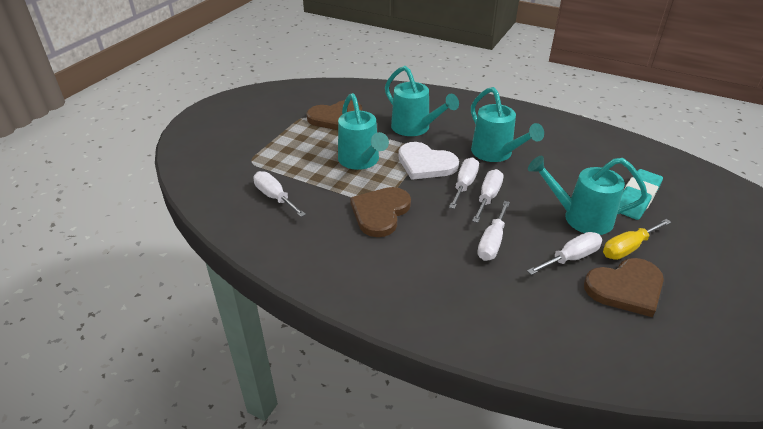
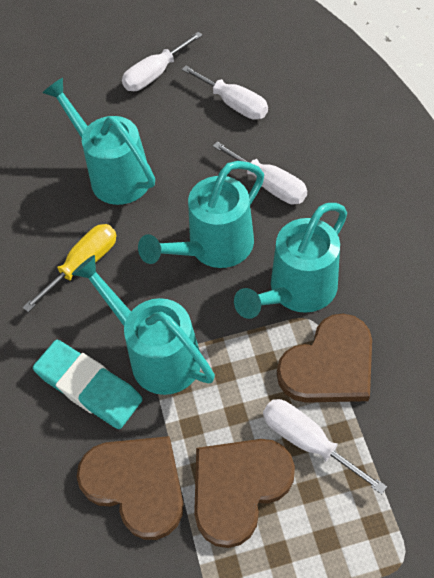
white heart: [398,142,459,180] = 1 -> none = 0
white screwdriver: [253,171,306,217] [449,157,479,209] [472,169,504,223] [477,201,510,261] [527,232,602,275] = 5 -> [122,32,203,91] [182,66,268,120] [213,141,307,204] [263,399,387,494] = 4

